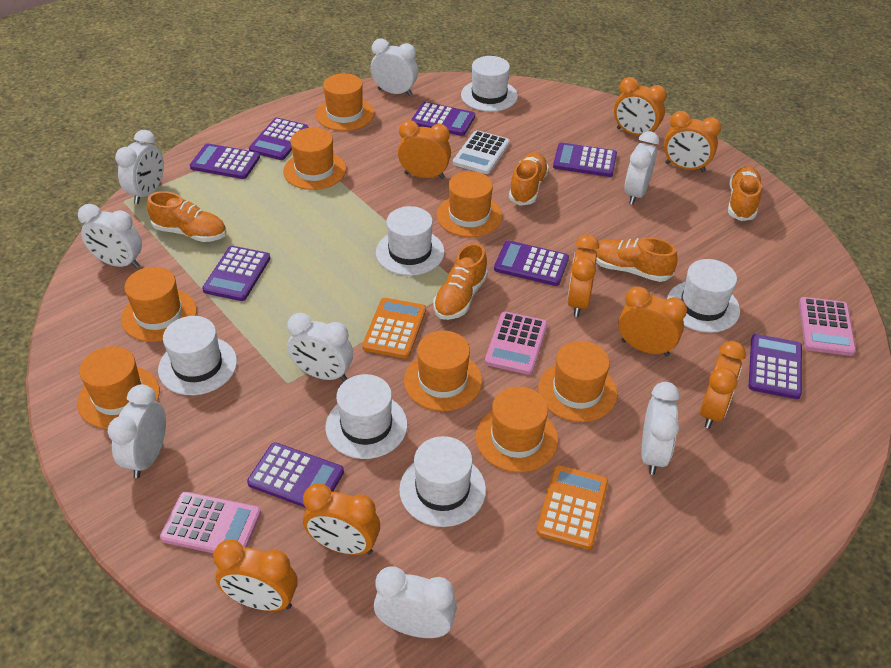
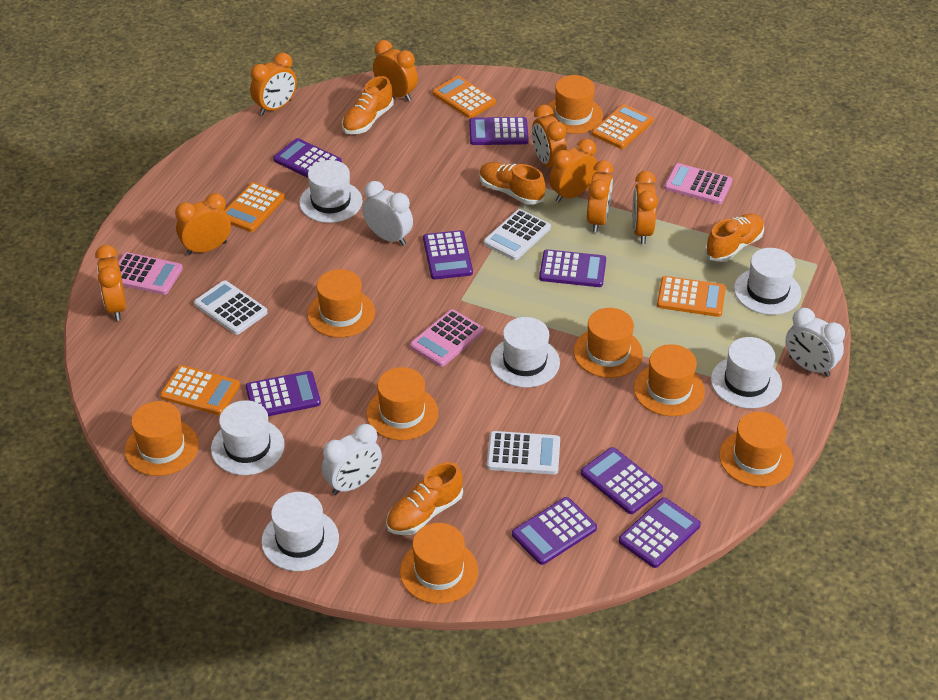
orange calculator: [362,298,426,359] [536,465,608,549] = 2 -> [160,365,240,415] [225,182,285,232] [432,76,496,118] [592,104,654,149] [657,276,726,317] = 5
orange shoe: [147,191,227,242] [434,243,488,320] [509,152,549,206] [594,237,677,282] [728,166,762,221] = 5 -> [342,76,394,134] [386,462,463,535] [479,162,545,205] [705,214,764,262] = 4
white calculator: [453,130,510,174] = 1 -> [194,280,268,335] [484,209,551,260] [487,431,560,475] = 3
white clock: [78,204,142,268] [108,384,166,478] [115,130,164,204] [287,313,353,381] [371,39,418,96] [374,566,457,638] [624,131,659,205] [642,382,680,475] = 8 -> [321,424,382,495] [363,181,413,246] [785,308,845,377] = 3

